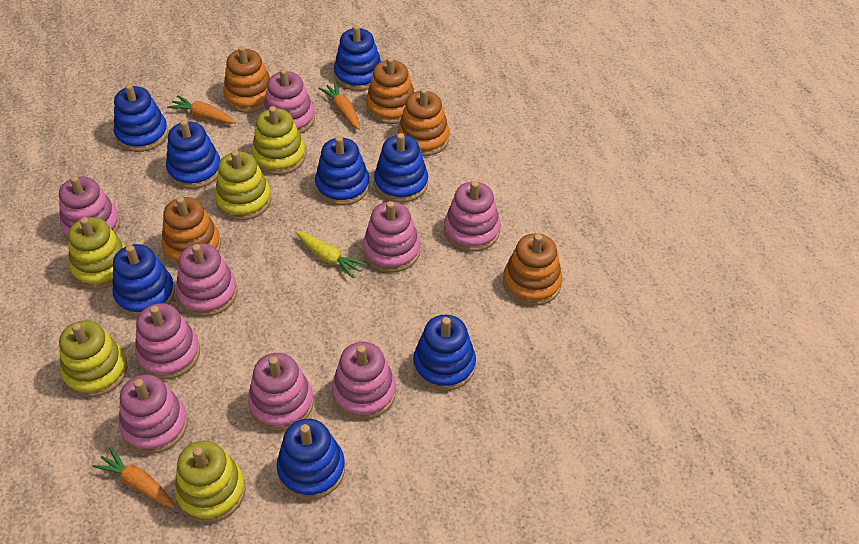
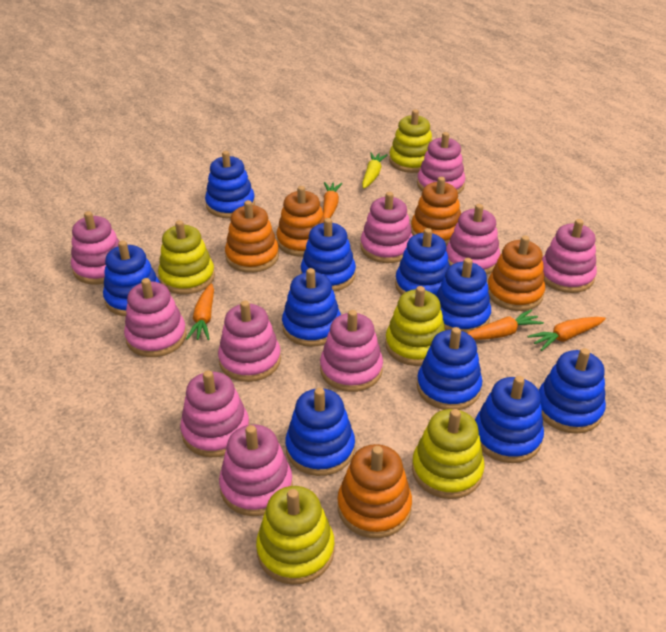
blue stacking toy: [112,244,175,317] [114,84,168,152] [166,120,220,189] [276,419,345,500] [315,136,370,205] [334,25,382,91] [374,133,428,203] [413,315,476,391] = 8 -> [103,241,160,316] [205,151,255,218] [282,268,341,347] [285,388,355,476] [301,218,356,291] [395,228,450,296] [417,327,482,410] [436,258,491,333] [475,376,544,463] [539,348,606,434] = 10
orange carrot: [92,447,175,508] [167,95,236,124] [318,82,360,130] = 3 -> [186,283,214,340] [323,182,342,219] [467,309,544,340] [528,317,606,351] = 4
pink stacking toy: [59,176,120,241] [119,375,188,454] [135,303,200,380] [176,243,238,317] [248,353,314,431] [263,69,315,134] [332,342,396,420] [363,201,420,273] [444,181,501,252] = 9 -> [71,211,120,285] [124,278,187,357] [180,370,250,457] [218,301,281,382] [219,425,293,516] [320,310,383,392] [360,192,413,263] [417,132,465,194] [446,204,500,275] [542,219,597,293] = 10

